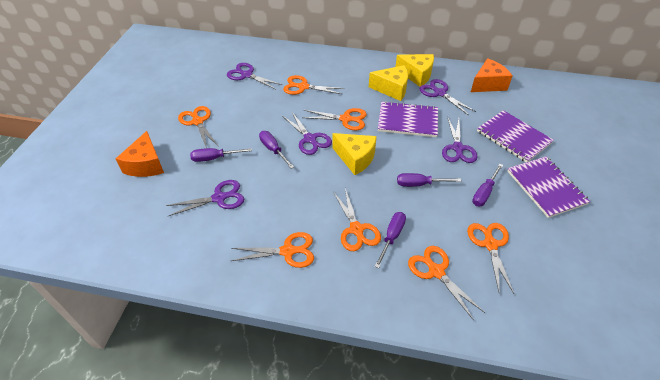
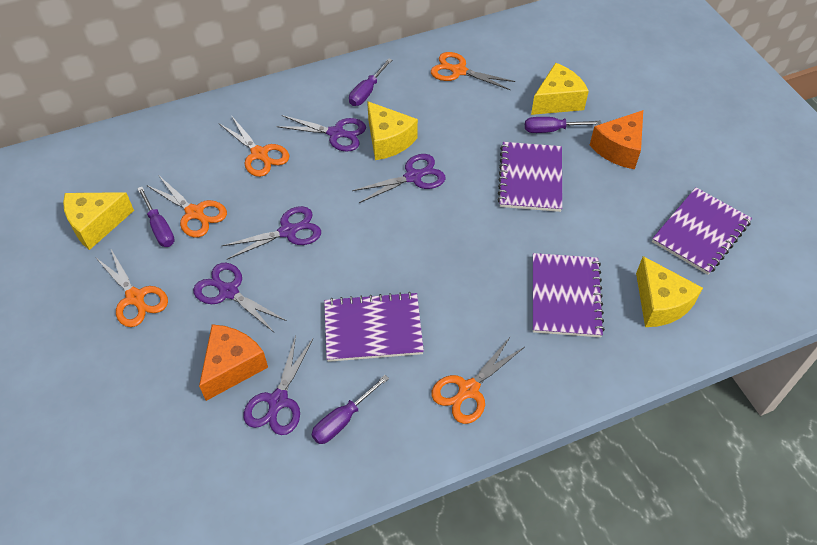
orange scissors: [178,106,218,148] [231,232,314,268] [283,75,345,95] [302,108,367,130] [333,188,381,251] [408,246,485,320] [467,223,514,294] = 7 -> [95,250,168,327] [146,175,227,237] [220,115,290,177] [431,52,515,90] [431,336,525,424] = 5
purple notebook: [378,101,438,137] [477,110,554,162] [507,156,590,218] = 3 -> [324,292,424,362] [497,142,562,212] [533,253,605,337] [652,187,752,275] = 4
purple screwdriver: [190,148,252,162] [259,131,294,169] [374,212,406,268] [397,173,461,187] [472,164,503,207] = 5 -> [137,187,175,247] [312,375,389,444] [349,58,392,106] [525,117,601,133] = 4
yellow cheese: [332,133,377,175] [369,65,408,101] [396,54,434,87] = 3 -> [63,192,134,250] [367,101,418,160] [531,63,589,115] [636,256,703,327] = 4

